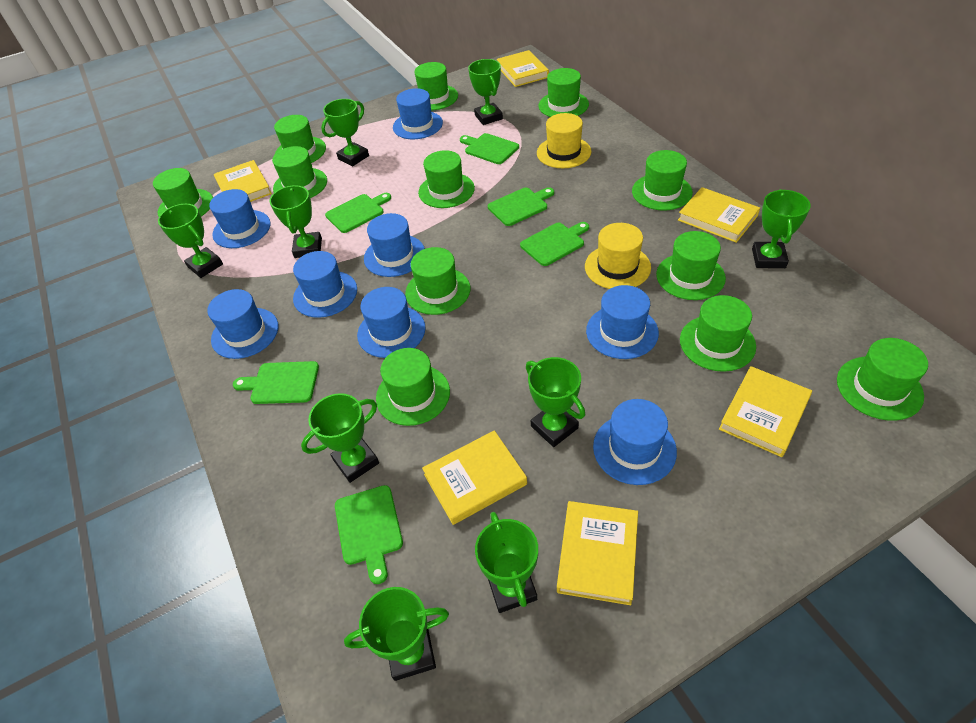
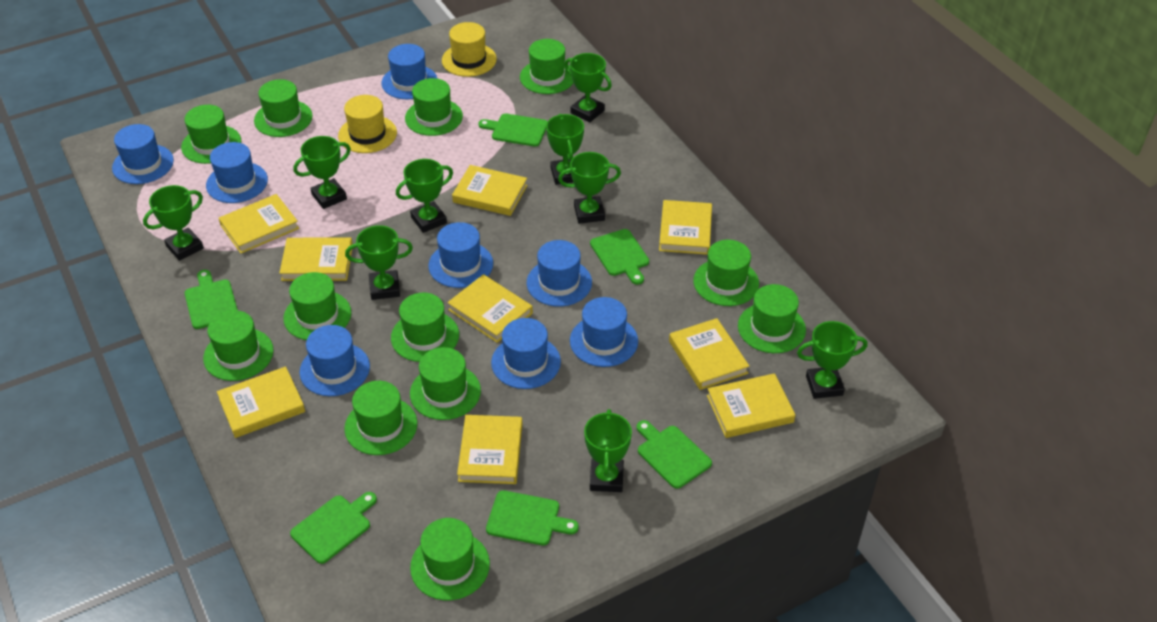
yellow book: [214,160,272,202] [422,430,527,525] [496,50,549,87] [557,501,638,605] [678,187,760,243] [719,366,812,457] = 6 -> [217,366,305,438] [219,194,299,253] [279,237,353,281] [447,274,533,343] [452,165,527,216] [457,415,523,484] [659,200,712,255] [669,318,749,390] [707,373,795,438] = 9

